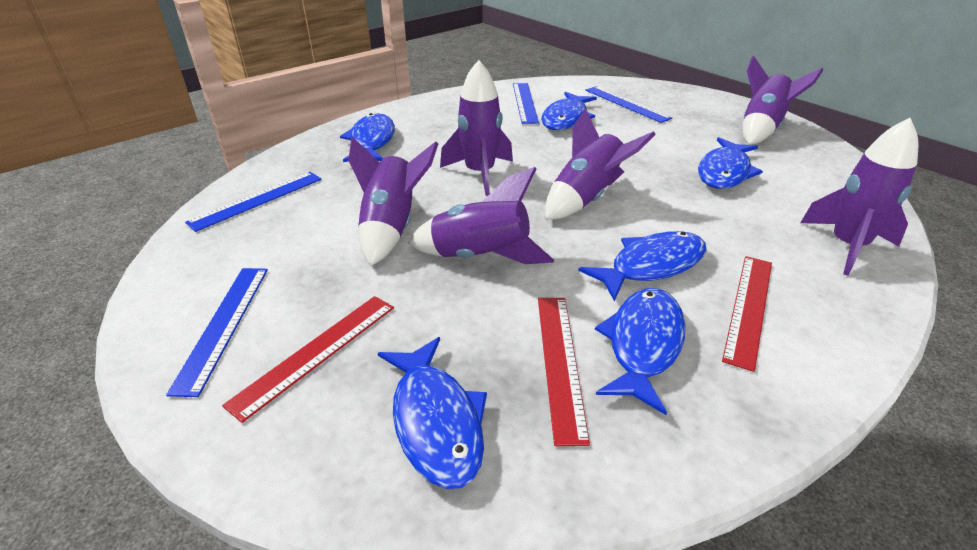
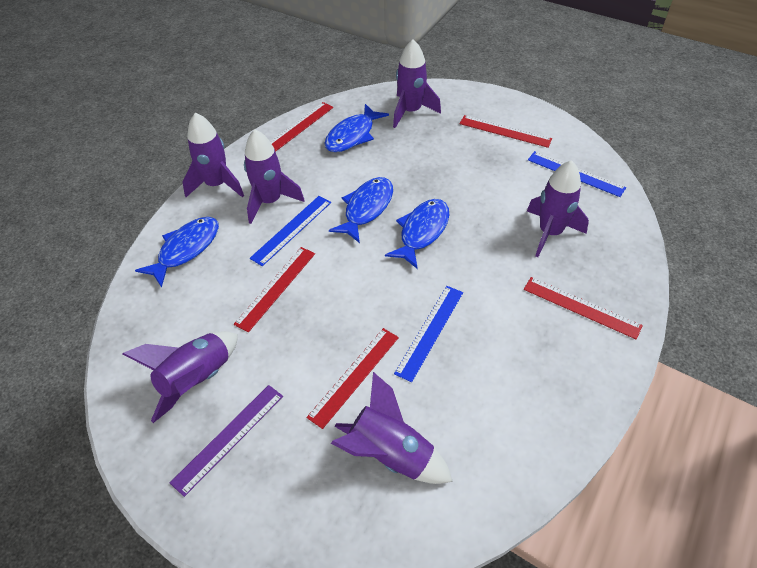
blue fish: [340,113,395,162] [378,337,487,489] [541,92,597,130] [578,231,706,301] [595,288,685,415] [698,137,763,189] = 6 -> [135,217,219,288] [325,104,389,152] [329,177,393,243] [385,199,449,269] = 4
blue ruler: [166,268,268,397] [185,172,322,232] [513,83,539,124] [585,86,672,123] = 4 -> [250,196,331,266] [394,286,463,382] [528,151,626,197] = 3
purple ruler: none = 0 -> [170,385,283,497] = 1
red ruler: [222,296,394,423] [538,298,590,446] [722,256,772,372] = 3 -> [234,247,315,332] [270,102,333,152] [306,328,399,429] [459,115,552,148] [524,277,643,340] = 5

